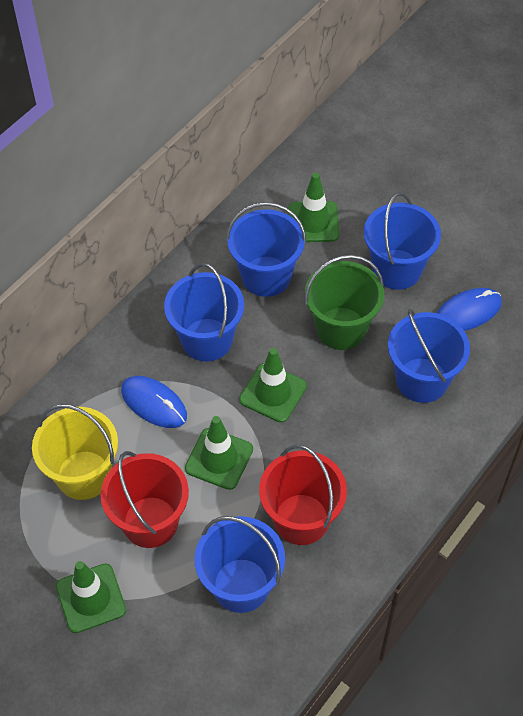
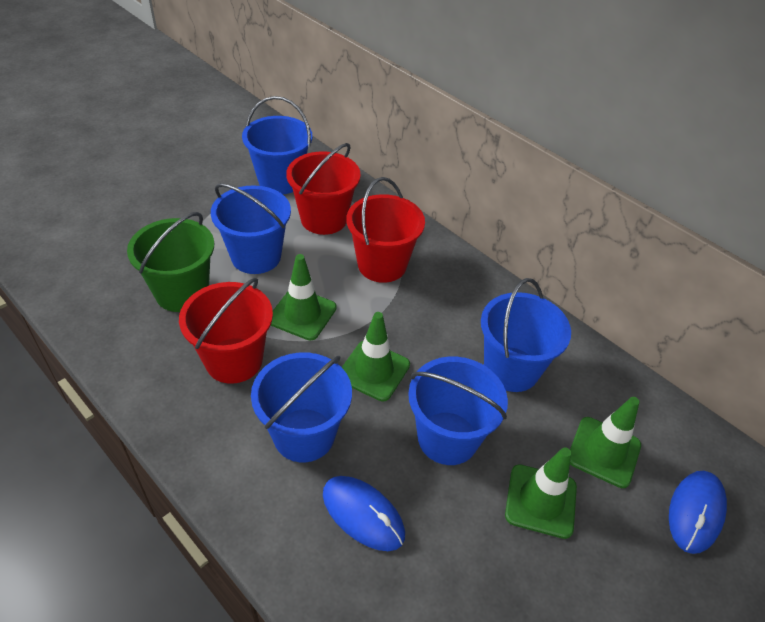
red bucket: [101,451,189,548] [259,445,347,545] = 2 -> [179,278,273,384] [286,143,361,235] [347,177,425,283] = 3
yellow bucket: [32,404,118,500] = 1 -> none = 0

